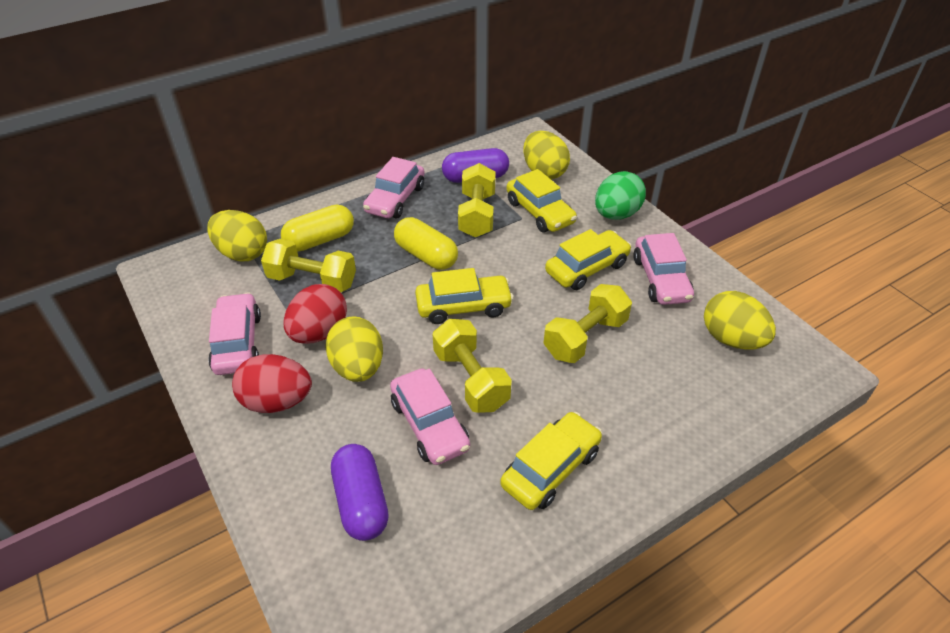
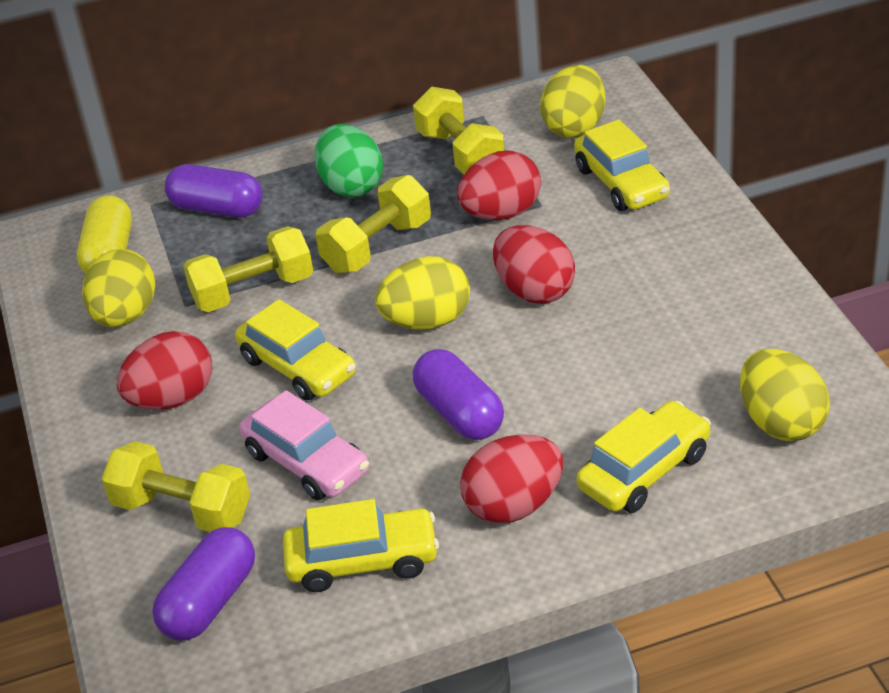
pink car: [208,293,261,375] [363,157,425,218] [390,368,470,465] [633,233,694,305] = 4 -> [240,390,369,500] = 1
purple capsule: [331,444,389,541] [442,148,509,183] = 2 -> [152,527,255,640] [165,164,263,218] [413,349,504,440] = 3
red egg: [232,354,312,413] [283,284,347,344] = 2 -> [117,331,212,410] [457,151,541,220] [460,434,563,523] [493,225,575,304] = 4
yellow capsule: [281,205,354,252] [394,217,458,270] = 2 -> [77,195,132,273] = 1

